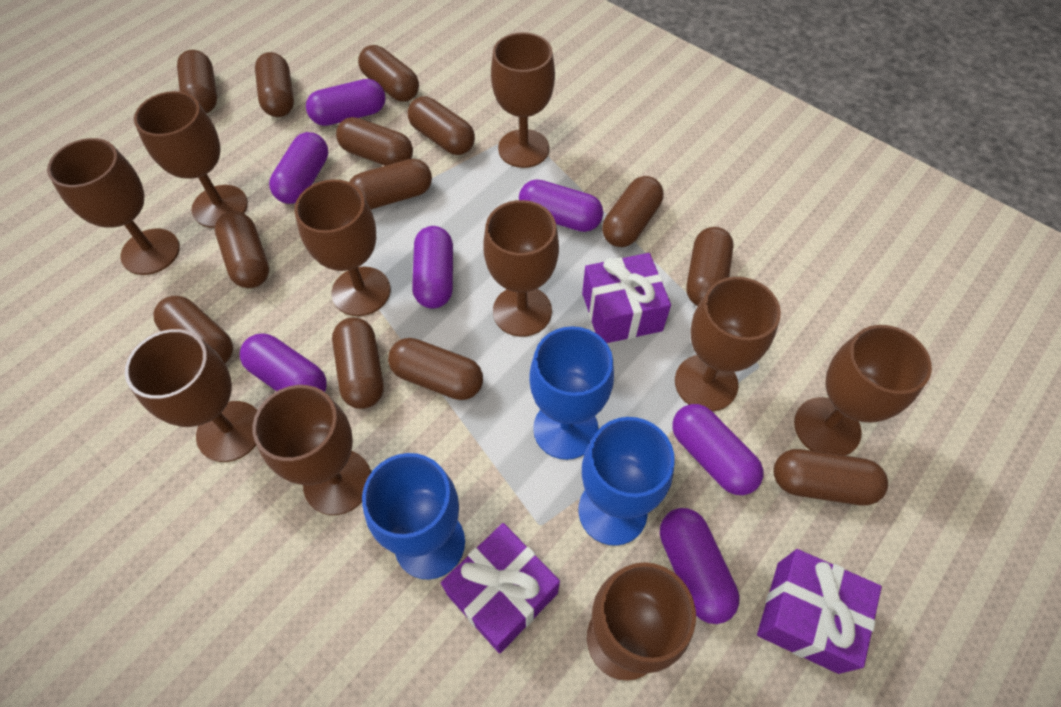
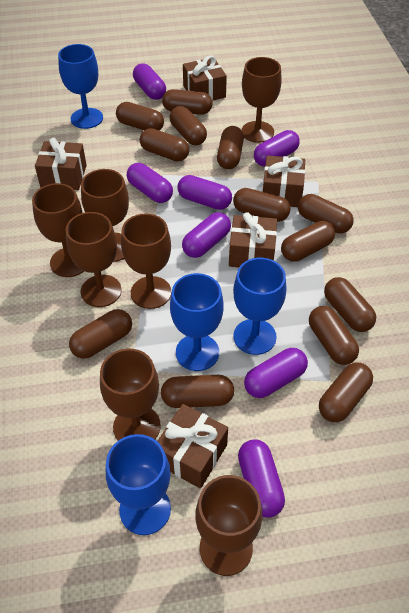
blue goblet: [362,453,465,580] [529,326,614,460] [578,417,675,546] = 3 -> [58,44,103,129] [106,434,171,535] [170,273,224,371] [233,258,286,355] = 4
brown gift: none = 0 -> [35,138,87,190] [157,404,228,489] [183,55,227,101] [229,212,277,267] [263,155,305,207] = 5
brown goblet: [47,138,180,275] [125,329,257,462] [134,91,248,228] [252,385,371,515] [294,179,390,316] [483,200,559,337] [491,32,555,168] [587,562,696,681] [675,277,781,411] [794,325,932,456] = 10 -> [32,183,84,277] [66,212,122,307] [81,169,129,262] [100,348,161,440] [121,213,171,309] [195,475,262,576] [242,57,282,143] = 7
purple gift: [441,523,560,654] [582,253,671,343] [757,549,882,674] = 3 -> none = 0

